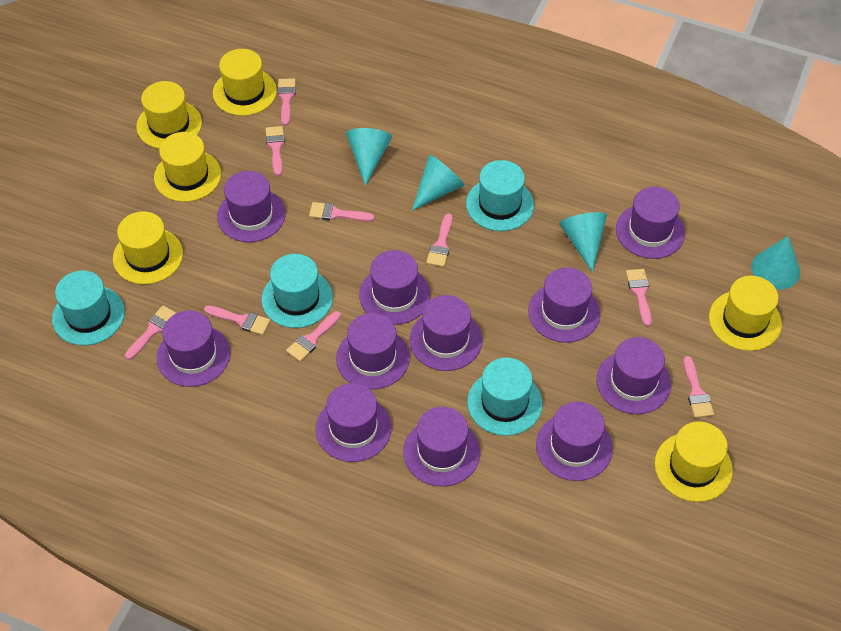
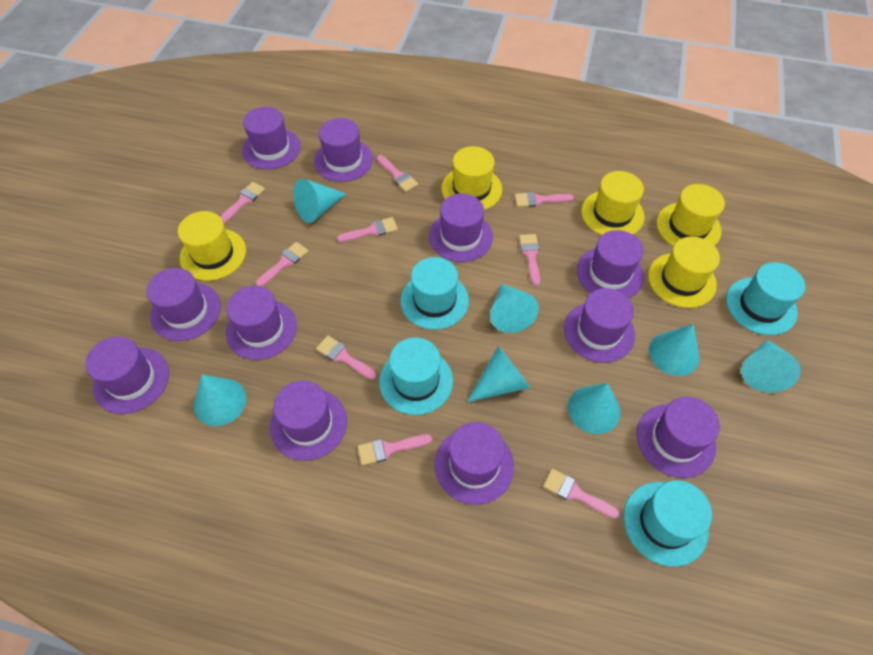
turquoise cone: [346,128,392,186] [412,155,465,211] [559,212,607,272] [751,236,800,290] = 4 -> [194,375,247,426] [293,178,346,223] [467,346,530,402] [490,284,539,333] [568,383,621,434] [649,324,699,376] [741,340,801,393] = 7
yellow hat: [113,211,183,284] [136,81,202,149] [154,132,221,202] [213,49,277,116] [655,422,733,502] [709,276,782,351] = 6 -> [178,211,246,281] [441,146,502,210] [581,171,645,235] [648,237,720,308] [657,184,725,246] = 5

